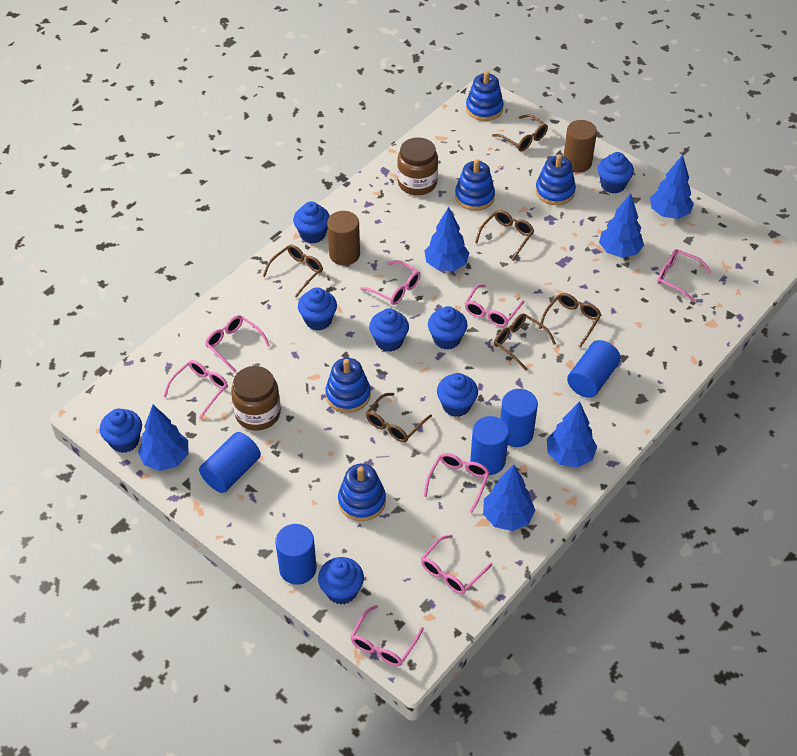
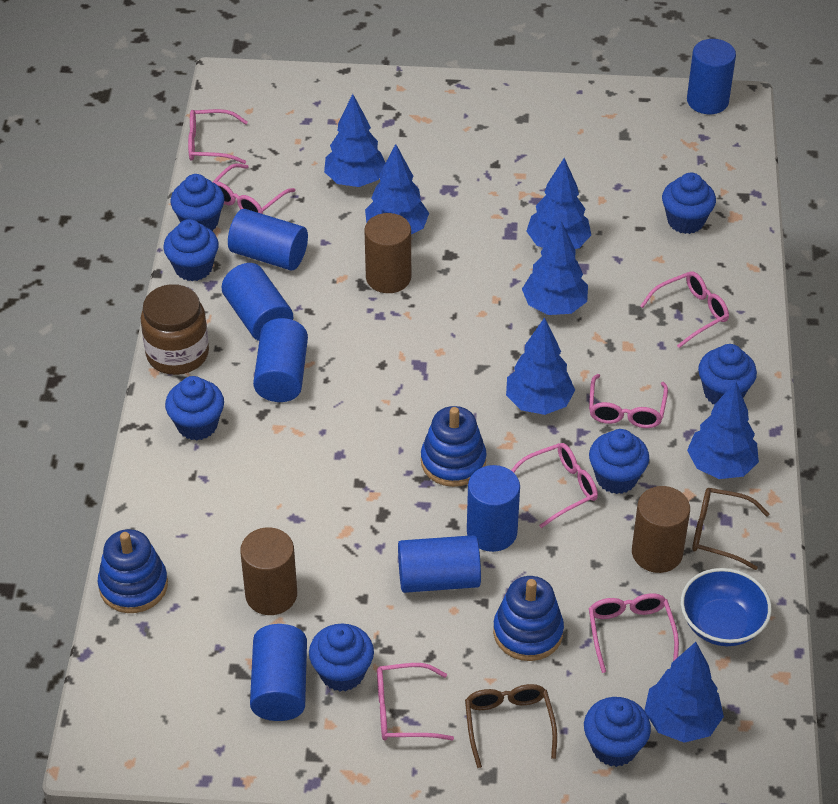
blue bowl: none = 0 -> [681,568,772,646] = 1
blue cylinder: [199,432,261,493] [275,524,317,585] [470,416,509,475] [500,389,538,447] [567,340,621,398] = 5 -> [222,263,293,341] [228,209,308,270] [250,624,307,721] [253,318,308,402] [398,535,481,593] [467,465,520,552] [687,39,736,114] = 7
blue stacking toy: [325,358,371,413] [338,464,386,521] [455,159,495,211] [466,71,504,121] [535,154,576,205] = 5 -> [98,529,168,613] [421,406,486,487] [493,576,564,661] = 3
blue tree: [138,405,188,471] [424,207,469,271] [483,465,535,531] [547,401,597,468] [599,193,644,258] [650,155,694,219] = 6 -> [324,94,385,187] [365,144,429,234] [506,317,575,415] [522,220,588,315] [526,158,591,249] [645,642,724,743] [687,382,759,479] = 7
brown cylinder: [327,211,360,265] [563,120,597,173] = 2 -> [240,527,297,615] [364,213,411,293] [632,486,690,573] = 3
brown glasses: [263,245,323,298] [366,393,432,442] [475,210,534,260] [492,114,548,151] [494,314,556,371] [539,293,601,348] = 6 -> [465,684,557,768] [692,488,769,570] = 2
brown jar: [231,366,281,431] [397,137,438,195] = 2 -> [141,284,209,375] = 1
pink glasses: [163,360,228,419] [205,315,270,373] [350,605,424,666] [360,260,421,305] [421,535,493,594] [424,453,490,513] [465,285,524,327] [657,249,712,302] = 8 -> [188,109,248,164] [213,163,296,214] [377,663,454,741] [511,443,598,528] [589,374,668,428] [589,593,679,673] [640,271,729,348] = 7

